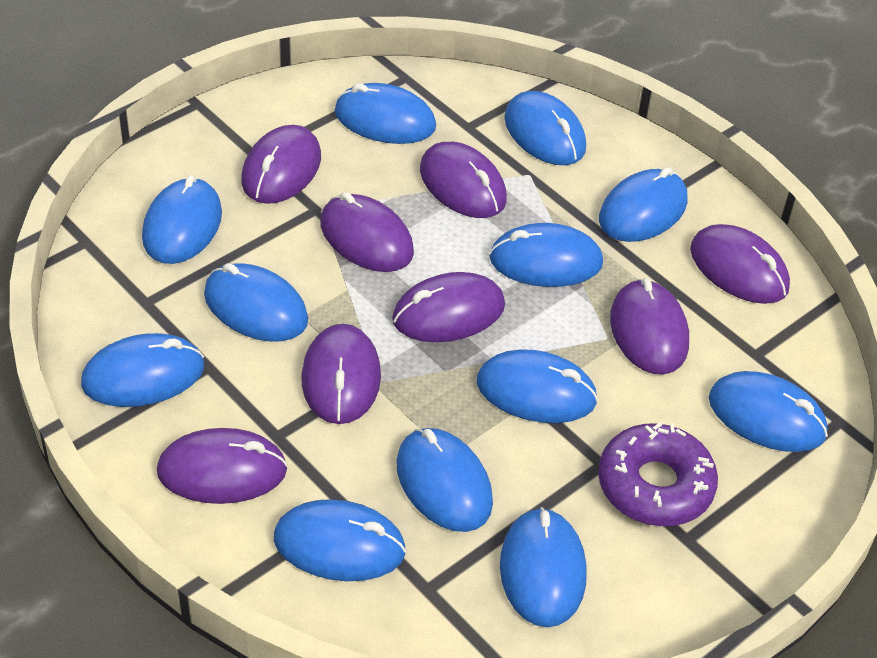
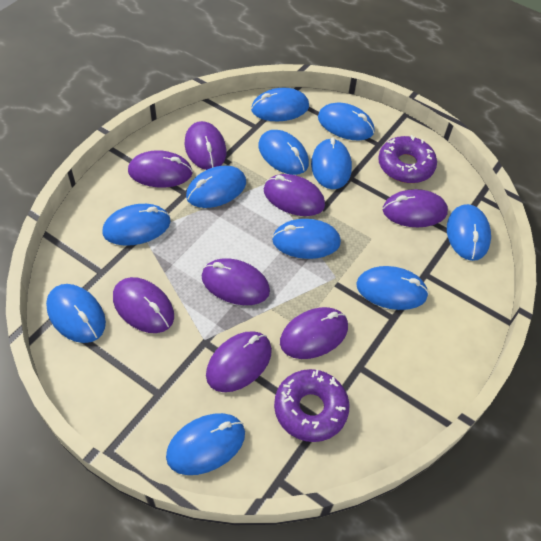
blue mouse: [81,333,204,407] [142,175,222,264] [204,263,308,342] [274,499,406,581] [334,83,436,144] [396,428,493,532] [477,350,598,423] [489,223,603,287] [500,507,587,627] [504,91,586,165] [599,167,688,242] [709,371,828,452] = 12 -> [46,284,106,343] [103,204,171,246] [166,413,245,475] [186,166,246,208] [251,88,309,121] [258,130,309,175] [272,219,341,259] [311,137,352,189] [318,103,374,141] [356,266,429,310] [447,204,491,261] = 11
purple donut: [598,422,718,526] = 1 -> [274,369,349,442] [378,135,437,183] = 2

